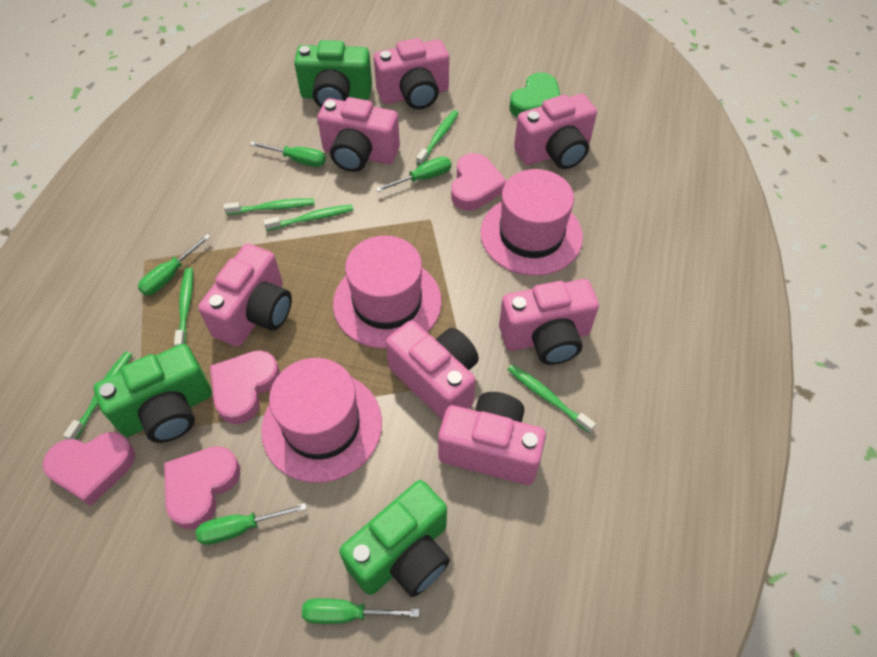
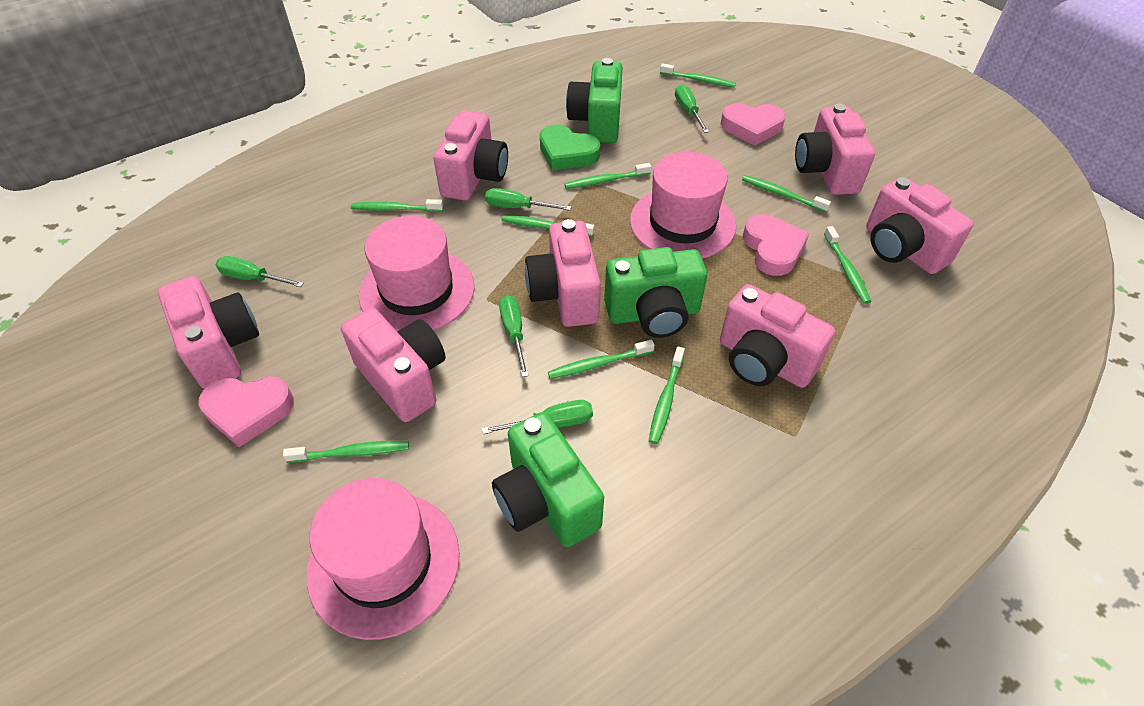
green toothbrush: [63,351,132,439] [174,268,193,346] [224,198,314,215] [263,204,353,231] [416,110,458,165] [508,364,596,433] = 6 -> [283,441,409,463] [351,199,443,212] [502,215,594,237] [548,340,655,379] [565,163,651,189] [649,346,685,444] [660,63,736,88] [742,175,831,213] [824,226,871,304] = 9
pink heart: [43,432,135,506] [164,446,240,529] [210,350,280,424] [451,153,507,210] = 4 -> [198,376,294,447] [721,103,786,146] [743,214,809,276] = 3

